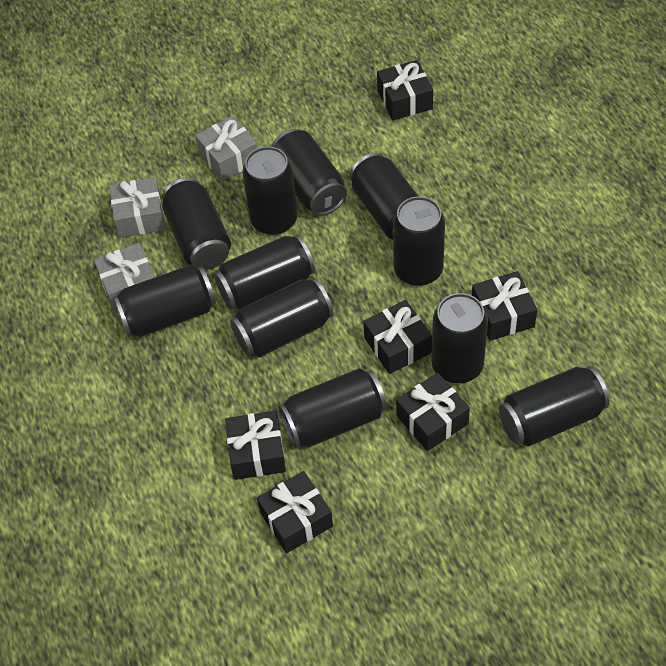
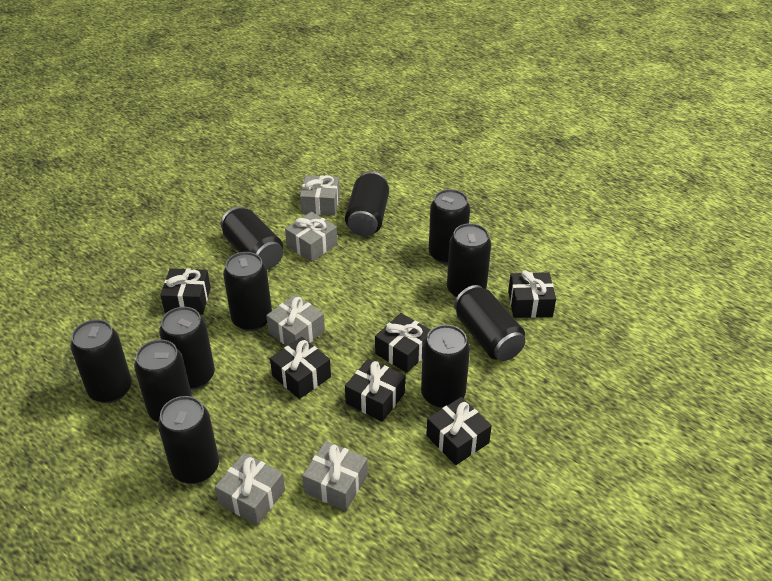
grey gift: [94,243,155,312] [110,177,165,238] [195,116,258,182] = 3 -> [215,453,285,525] [266,295,325,346] [285,212,337,262] [300,175,340,216] [302,441,368,511] = 5

